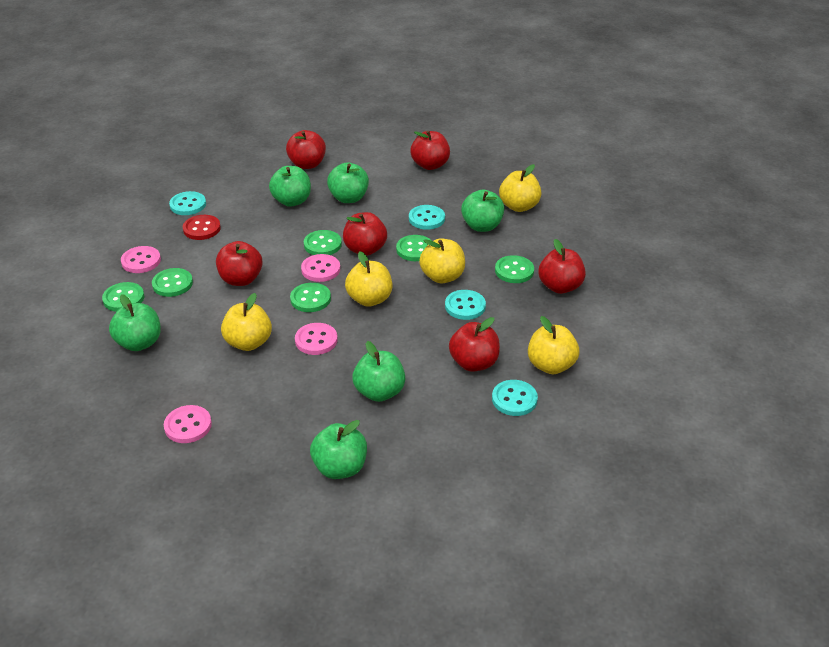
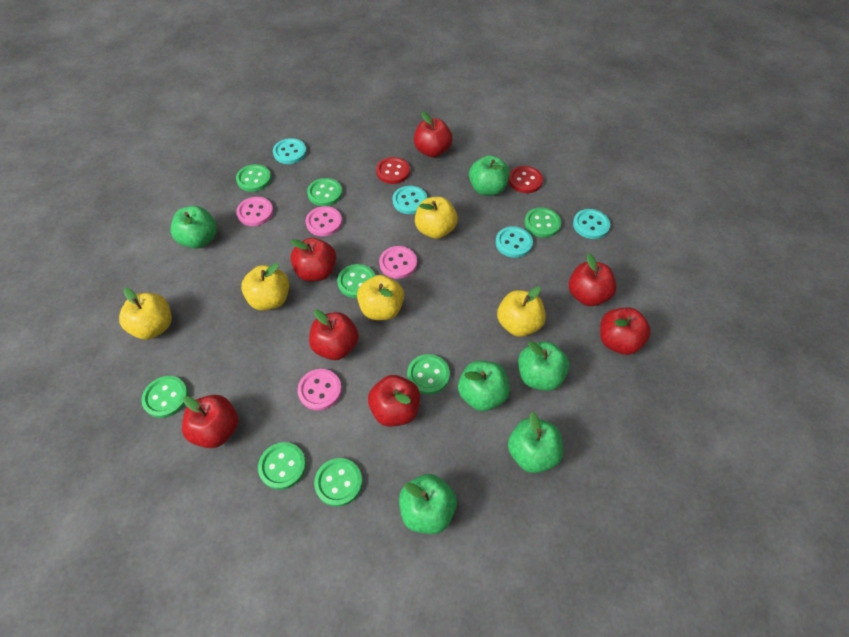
green button: [102,282,144,312] [152,268,193,297] [290,283,331,312] [304,230,342,255] [396,235,432,261] [495,255,534,283] = 6 -> [141,376,188,418] [236,164,271,192] [258,442,306,490] [307,178,343,206] [314,458,362,507] [337,264,376,298] [407,354,450,395] [524,207,561,238] = 8
red apple: [216,241,263,286] [286,130,326,169] [343,212,387,256] [410,131,450,170] [449,317,500,372] [539,239,586,294] = 6 -> [182,395,238,448] [290,238,336,281] [309,309,359,360] [368,375,420,427] [414,111,452,157] [569,253,617,306] [600,308,651,355] = 7
red button: [183,215,221,240] = 1 -> [376,157,410,184] [508,166,543,193] = 2

